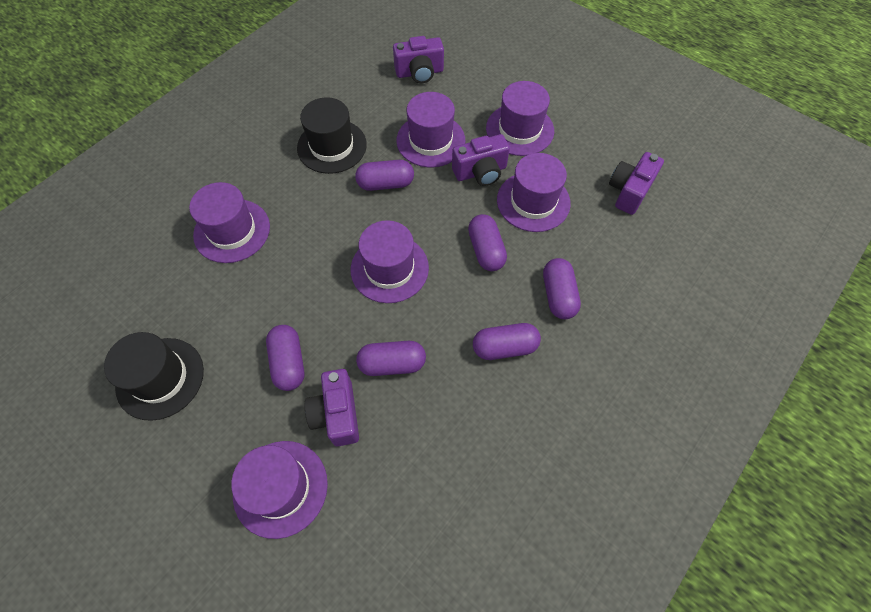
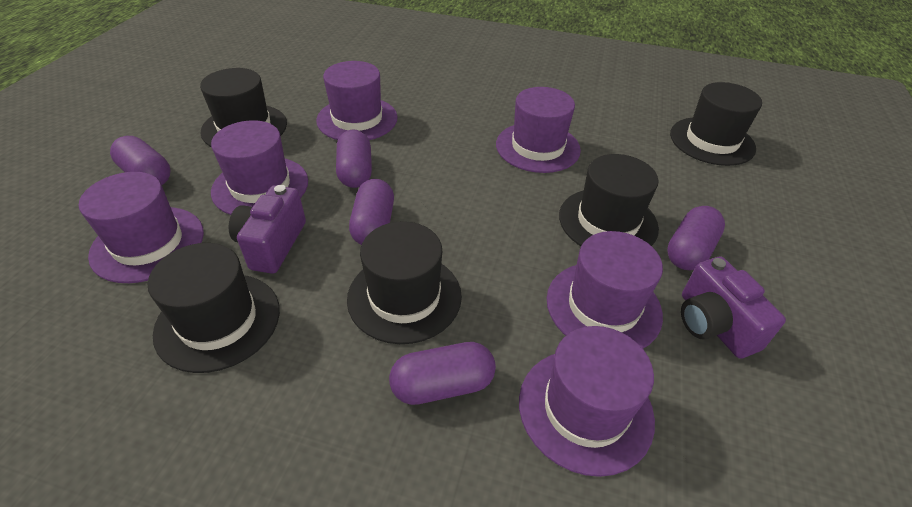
black hat: [104,332,204,421] [297,97,367,174] = 2 -> [148,243,280,373] [200,68,287,147] [347,221,462,344] [559,154,659,246] [670,82,762,166] = 5
purple camera: [305,369,359,446] [393,36,444,83] [452,134,510,186] [609,152,664,215] = 4 -> [228,185,306,274] [681,256,786,359] = 2
purple capsule: [266,325,304,391] [355,160,414,191] [356,341,426,376] [468,214,507,271] [473,323,541,360] [543,258,581,319] = 6 -> [110,136,170,185] [336,129,372,188] [349,179,394,245] [389,342,496,405] [667,206,725,270] = 5

